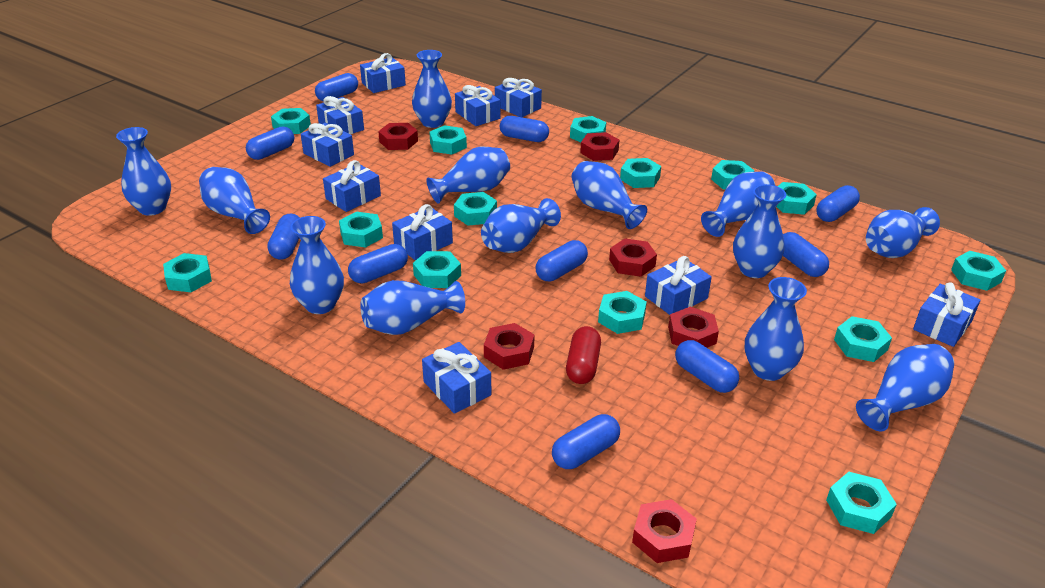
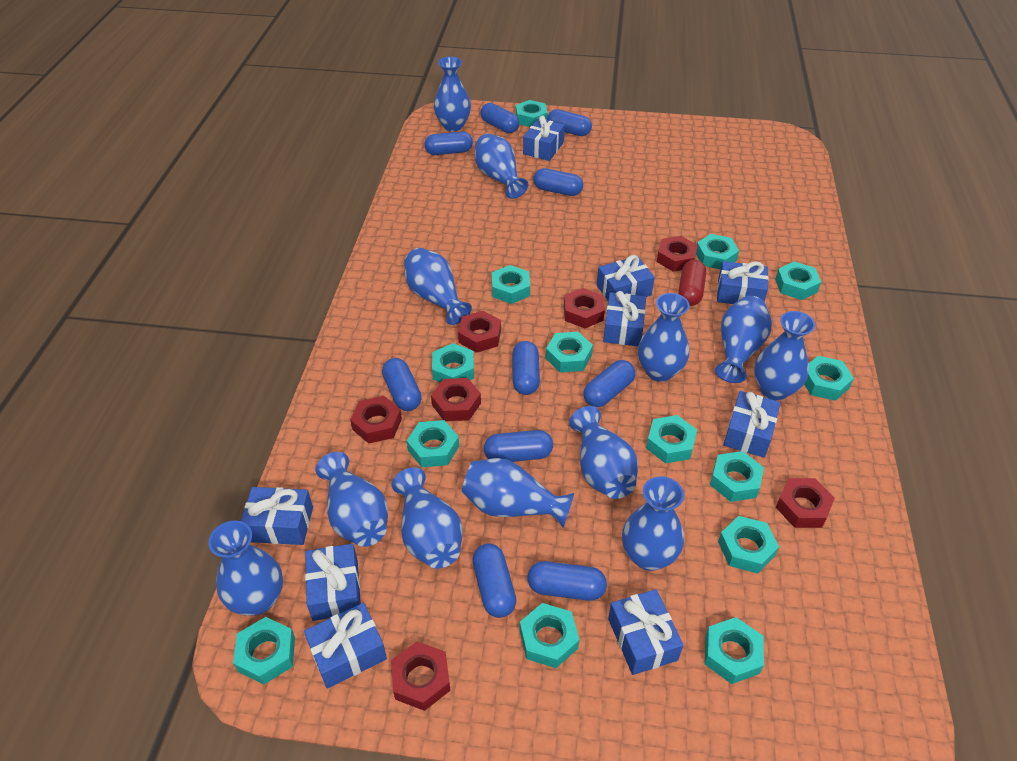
blue gift: [301,123,354,167] [316,96,364,134] [323,160,381,212] [360,53,406,93] [392,204,453,260] [422,342,491,414] [455,85,500,126] [495,78,542,117] [645,256,712,315] [913,283,981,347] = 10 -> [241,487,313,545] [304,603,387,689] [305,544,361,621] [523,116,565,161] [597,255,655,301] [603,291,646,346] [608,589,683,675] [717,261,769,304] [724,391,780,458] = 9
blue vase: [116,127,171,216] [199,167,270,234] [290,216,344,314] [360,280,465,335] [412,50,452,128] [426,147,510,204] [481,198,561,253] [571,161,647,229] [701,172,775,237] [733,184,786,278] [745,277,807,381] [856,344,954,432] [866,207,940,258] = 13 -> [208,520,283,616] [316,452,388,547] [392,467,463,569] [404,248,472,325] [434,57,471,131] [462,458,574,527] [475,133,528,199] [569,406,638,499] [622,476,684,571] [638,293,690,382] [715,296,772,383] [754,311,815,400] = 12
red nut: [378,123,418,150] [484,323,535,370] [580,132,619,161] [609,239,657,277] [632,499,697,563] [668,307,719,348] = 6 -> [350,396,402,444] [391,642,450,711] [431,378,481,421] [458,311,501,353] [564,288,605,328] [657,236,698,272] [776,478,835,528] = 7

